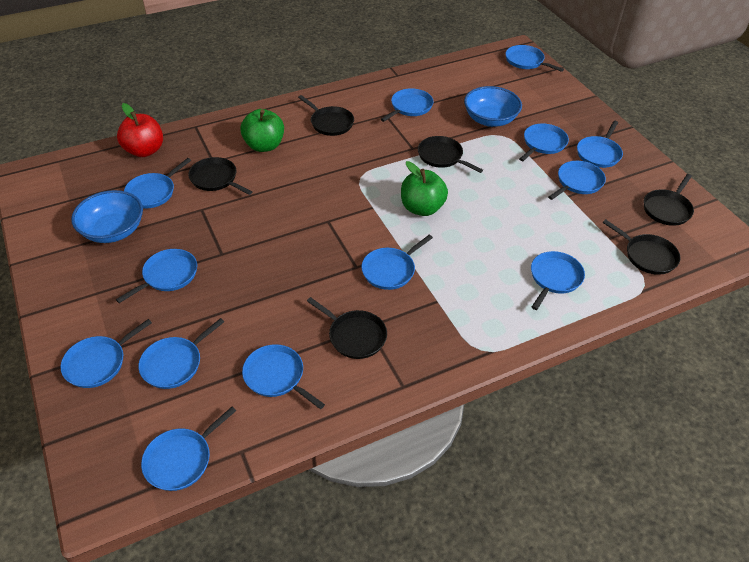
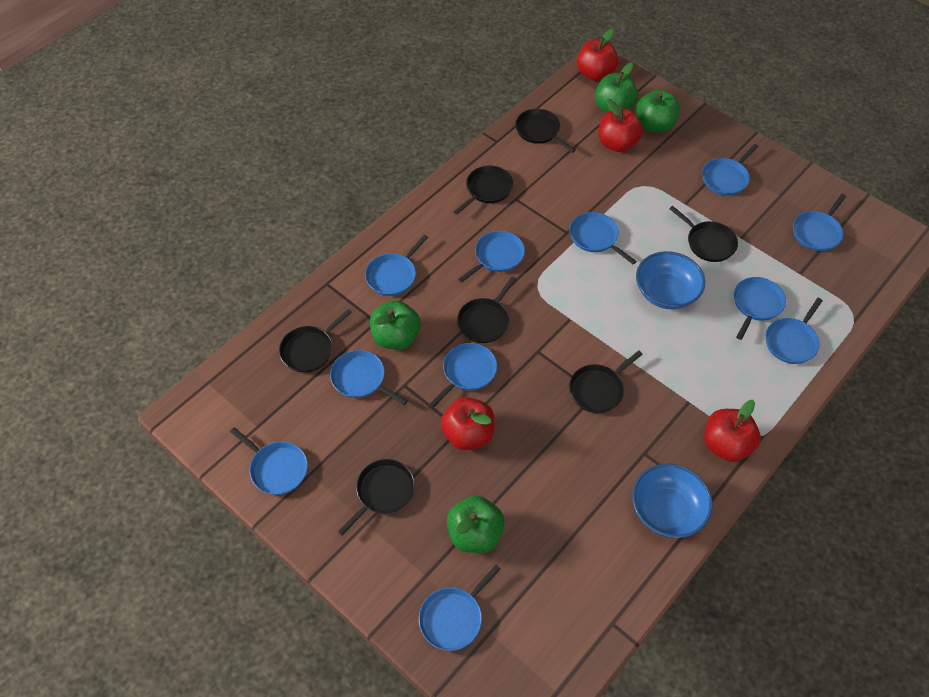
black pan: [188,157,252,195] [298,95,354,136] [307,297,387,359] [418,136,483,173] [603,219,680,275] [644,174,694,226] = 6 -> [279,309,352,373] [338,459,415,536] [453,165,514,214] [457,276,516,343] [515,109,576,153] [569,350,643,413] [669,206,738,262] = 7
blue pan: [60,319,152,388] [116,249,197,303] [124,158,191,208] [138,318,224,389] [141,407,236,491] [242,344,325,409] [361,235,433,290] [381,88,433,122] [505,45,564,72] [519,123,569,161] [531,251,585,310] [548,161,606,200] [577,121,623,168] = 13 -> [230,427,308,495] [330,350,408,405] [365,235,428,296] [419,565,501,651] [429,343,497,408] [458,231,525,282] [569,212,637,264] [702,144,759,196] [734,277,786,340] [766,298,823,364] [793,194,846,251] = 11
green apple: [240,109,284,152] [401,161,448,216] = 2 -> [370,300,421,350] [447,496,505,553] [595,63,638,113] [636,89,680,132] = 4
red apple: [117,103,163,157] = 1 -> [441,397,495,450] [577,29,619,81] [598,99,643,152] [704,400,761,462] = 4

